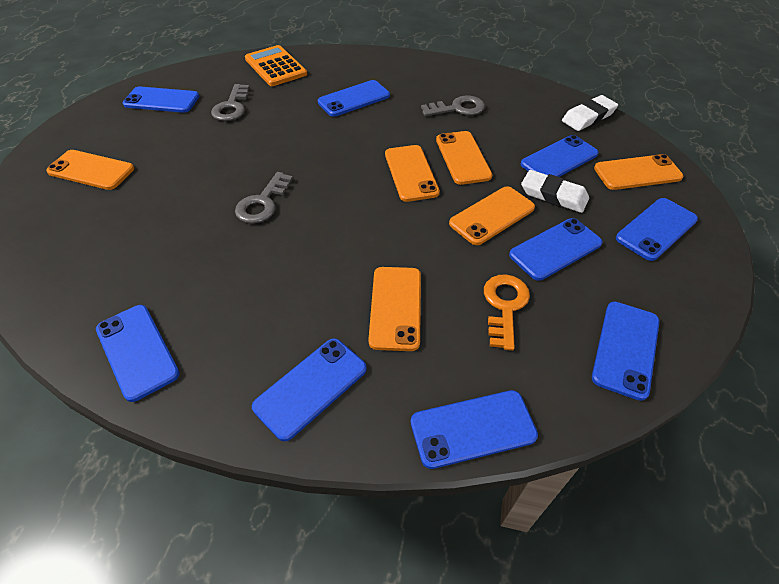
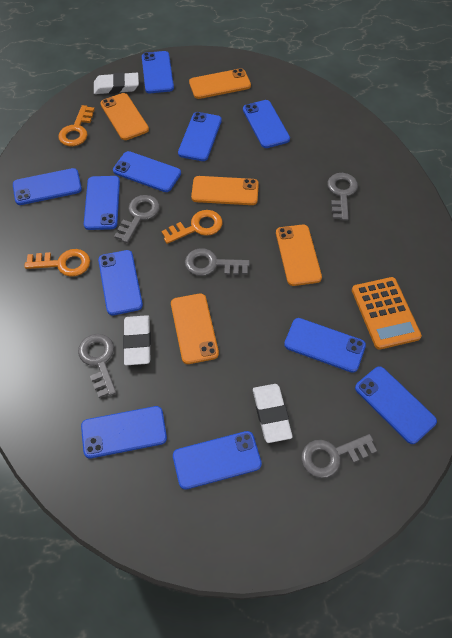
blue phone: [96,305,180,402] [123,86,199,113] [252,338,367,441] [318,80,390,117] [411,390,538,469] [509,218,603,281] [521,135,598,177] [592,302,660,401] [616,198,698,261] = 9 -> [13,168,82,205] [81,406,167,458] [84,176,120,230] [98,250,143,315] [113,151,181,192] [142,51,174,93] [173,431,262,490] [178,112,222,161] [243,100,290,148] [284,318,366,373] [355,366,437,444] = 11
grey key: [211,84,250,121] [235,172,293,224] [421,96,485,116] = 3 -> [78,334,116,398] [114,195,160,243] [185,248,250,276] [301,434,377,478] [327,173,358,221] = 5
orange key: [484,274,530,351] = 1 -> [24,249,90,277] [58,105,95,146] [161,210,222,244] = 3
orange phone: [46,150,134,190] [368,267,421,351] [385,145,440,202] [436,131,492,185] [449,186,535,245] [594,154,684,190] = 6 -> [100,93,149,140] [171,293,219,364] [189,68,251,99] [191,176,259,205] [276,225,322,286] = 5
white eraser: [521,170,589,213] [562,95,618,131] = 2 -> [94,72,139,94] [123,315,151,365] [253,384,293,443] = 3

